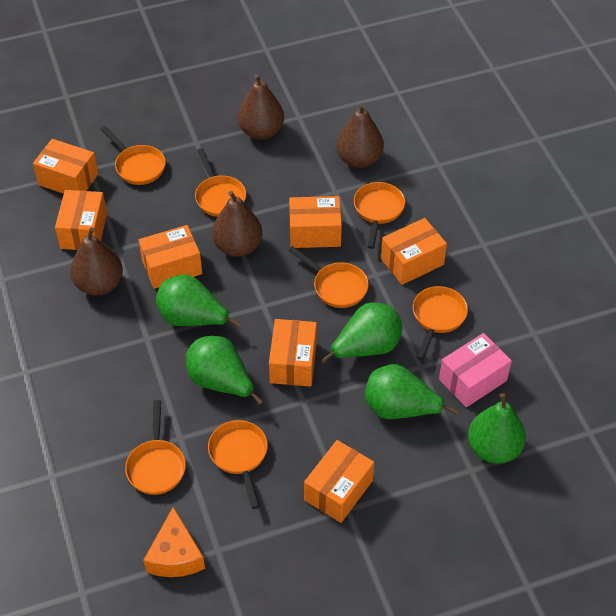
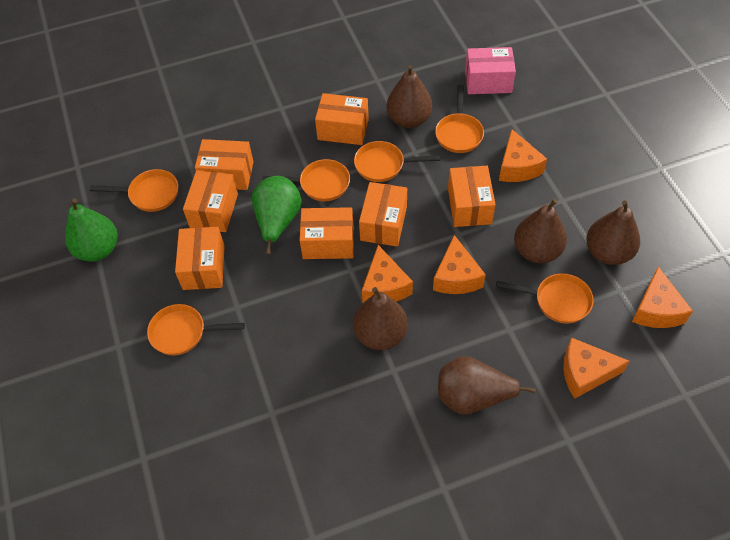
brown pear: [70,227,123,296] [212,191,263,257] [238,74,284,140] [336,103,384,168] = 4 -> [353,287,408,350] [386,65,432,128] [438,356,536,414] [514,199,567,263] [586,200,640,265] = 5
green pear: [156,275,241,328] [185,336,263,405] [320,303,403,364] [365,364,458,419] [468,393,526,464] = 5 -> [65,199,118,262] [252,176,302,254] = 2
orange cheese: [143,507,205,577] = 1 -> [362,245,413,303] [433,235,486,294] [499,129,547,182] [563,337,630,399] [632,266,693,328] = 5
orange pan: [100,126,166,185] [125,400,186,495] [195,148,246,217] [208,420,268,509] [288,246,369,308] [354,182,405,249] [413,286,468,360] = 7 -> [90,169,178,212] [147,304,245,355] [262,159,350,201] [354,141,440,182] [435,85,484,153] [496,273,594,324] = 6

